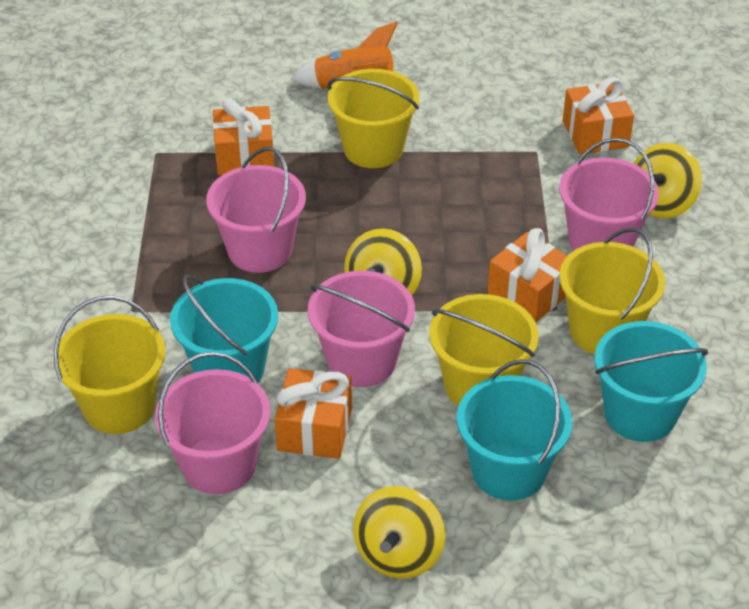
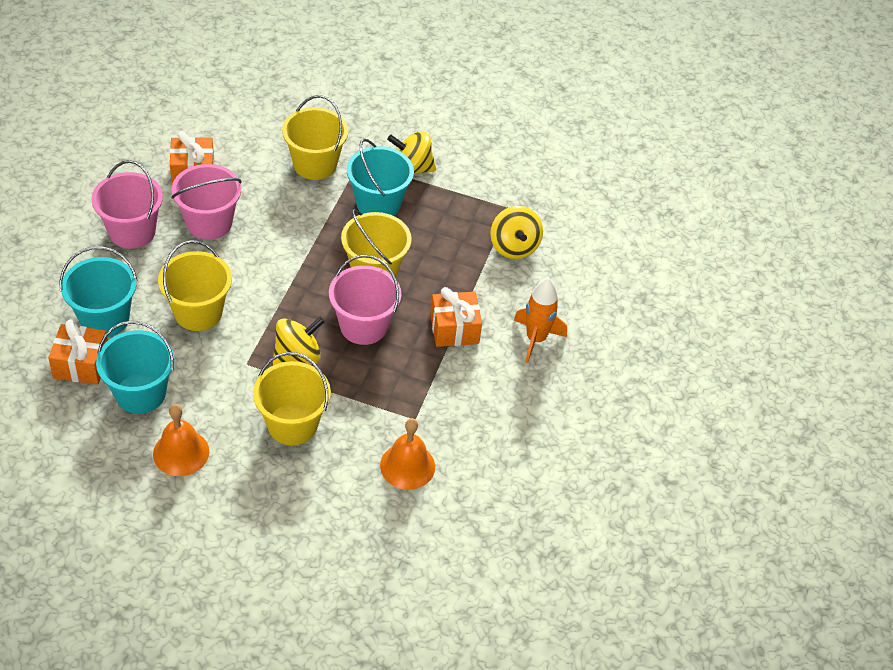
orange bell: none = 0 -> [153,404,209,476] [380,418,435,490] = 2
orange gift: [213,98,274,175] [274,368,352,459] [487,228,567,322] [563,77,634,154] = 4 -> [48,319,108,385] [170,131,214,184] [430,287,482,347] = 3
pink bucket: [155,352,270,494] [206,147,306,273] [308,271,415,387] [559,138,659,251] = 4 -> [91,160,163,249] [171,164,242,240] [329,255,401,345] = 3

